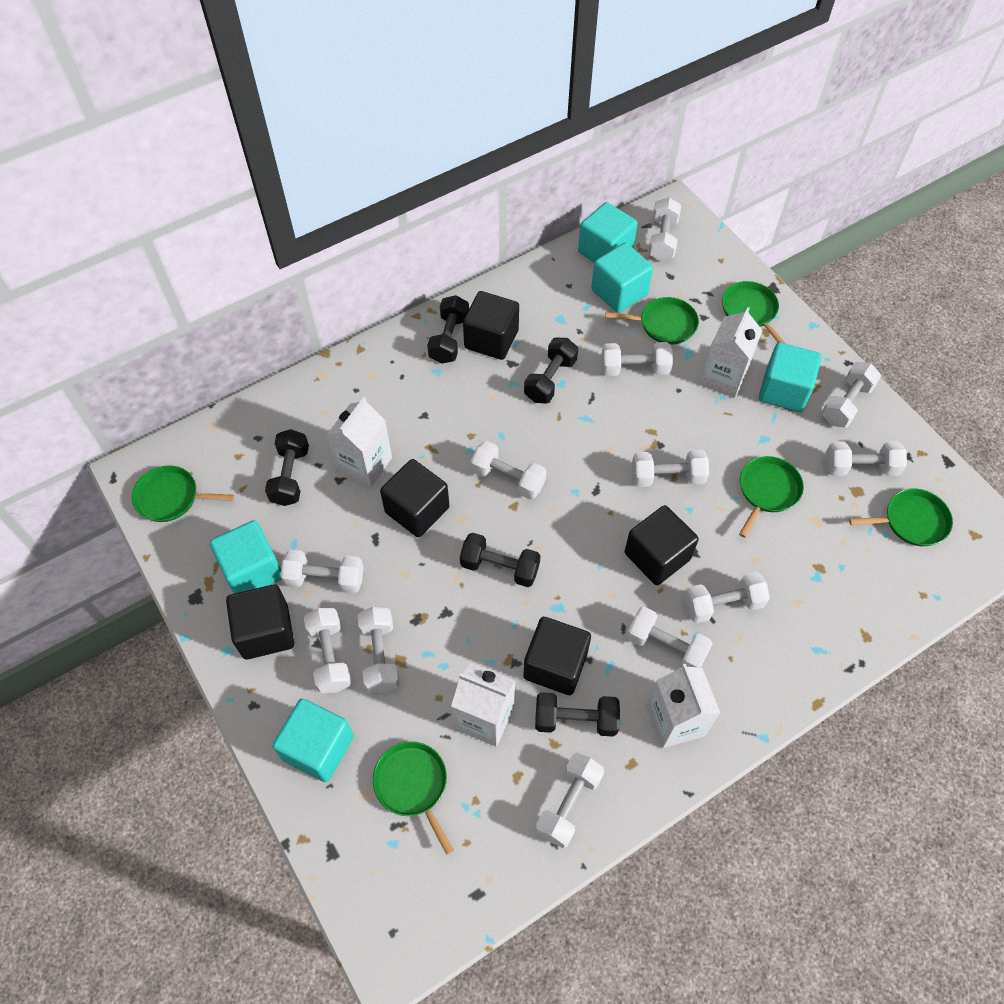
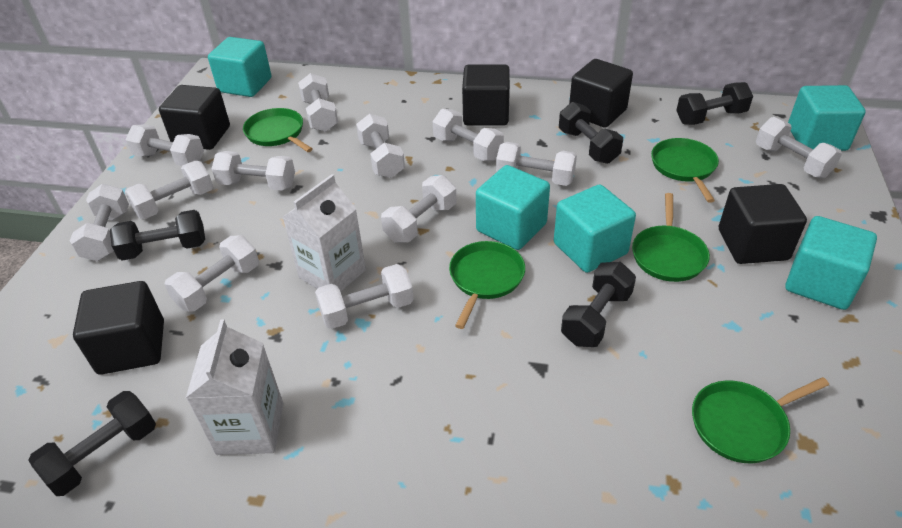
green pan: [132,466,234,522] [373,741,454,855] [605,297,699,345] [722,281,786,344] [739,456,804,538] [849,488,953,546] = 6 -> [243,108,313,152] [449,241,525,329] [632,193,710,282] [651,138,719,203] [692,377,829,463] = 5
white carton: [327,397,392,487] [451,663,516,747] [647,664,721,748] [700,307,762,398] = 4 -> [186,319,283,455] [283,174,366,292] = 2

